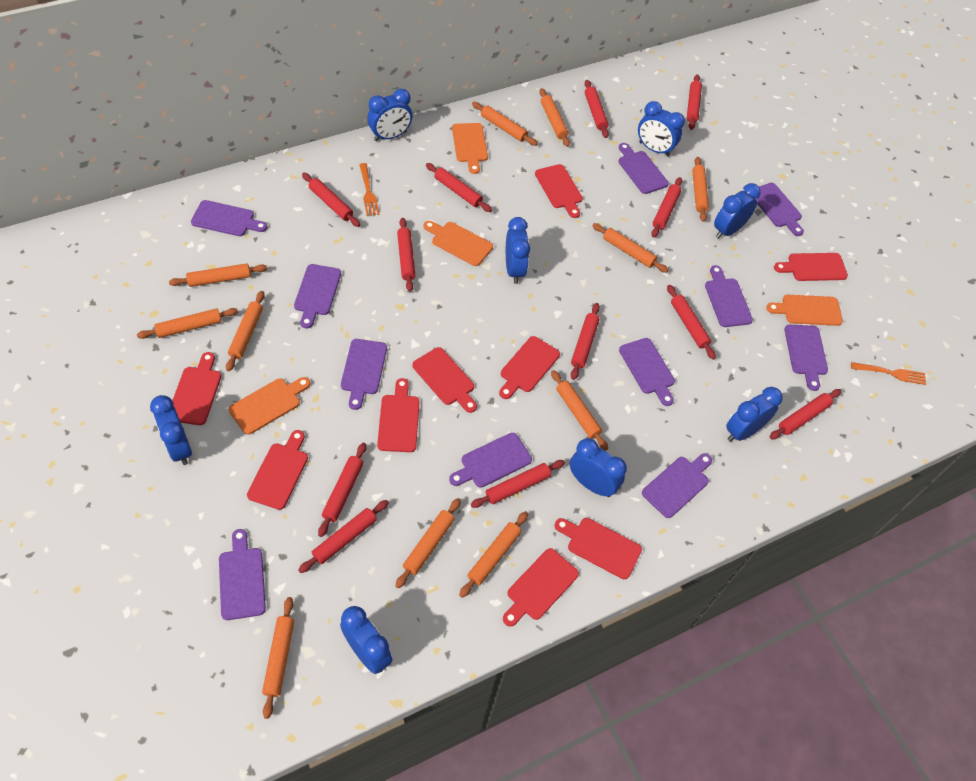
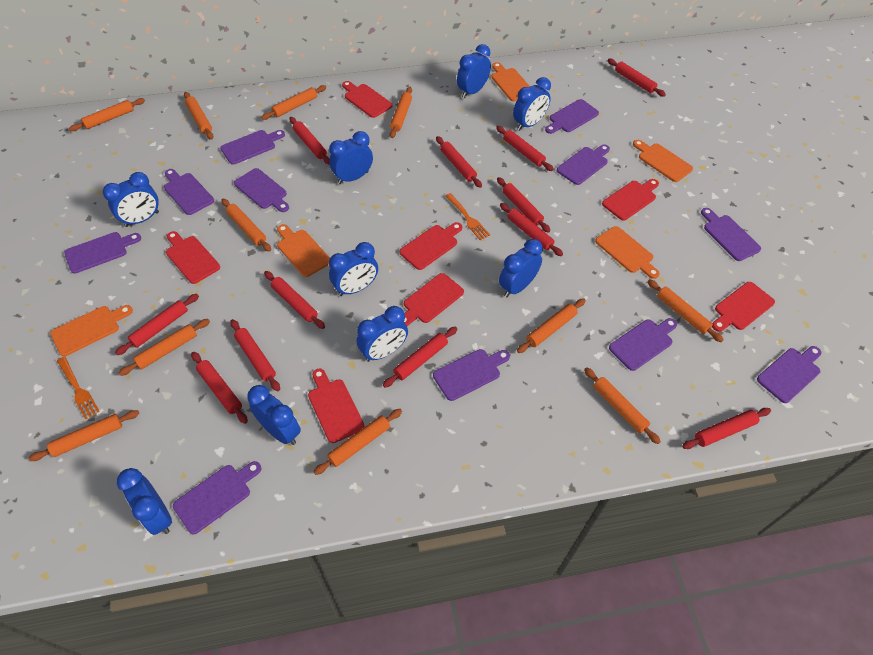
blue clock: [150,395,192,465] [340,606,392,674] [367,89,412,141] [506,217,530,284] [570,438,627,497] [638,101,685,157] [714,183,761,239] [726,387,783,442] = 8 -> [103,172,159,227] [117,468,172,535] [247,385,301,445] [329,131,373,184] [329,242,378,296] [357,306,408,362] [457,44,491,98] [499,239,543,297] [513,77,551,131] = 9
orange cutting board: [229,377,310,434] [424,221,493,266] [452,123,488,174] [766,295,843,326] = 4 -> [50,305,133,356] [277,224,330,277] [491,62,530,101] [595,226,660,279] [633,140,693,182] = 5
red cutting board: [172,352,221,425] [247,430,308,510] [377,378,420,452] [412,347,477,413] [499,336,560,399] [503,548,579,627] [535,164,583,218] [554,518,642,579] [774,253,848,281] = 9 -> [166,231,220,284] [308,369,365,443] [342,81,392,118] [400,222,462,270] [404,273,464,326] [602,179,659,221] [712,282,775,332] = 7

